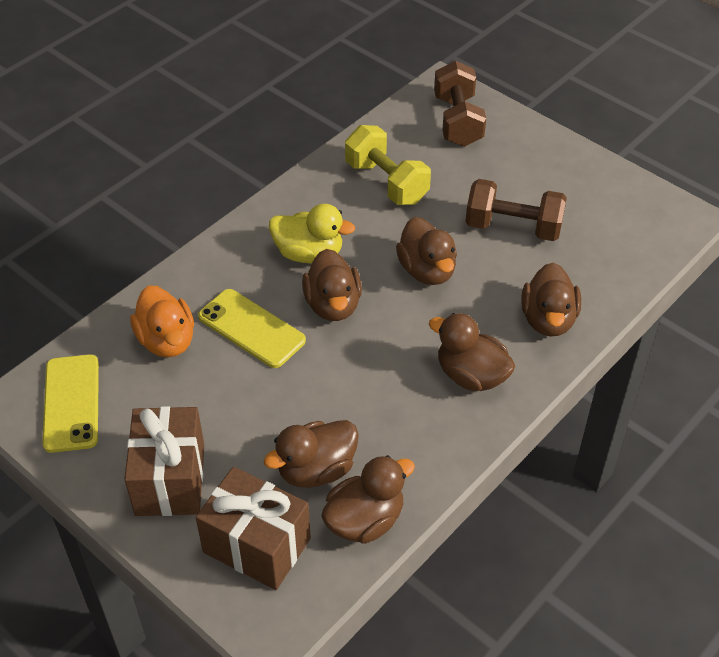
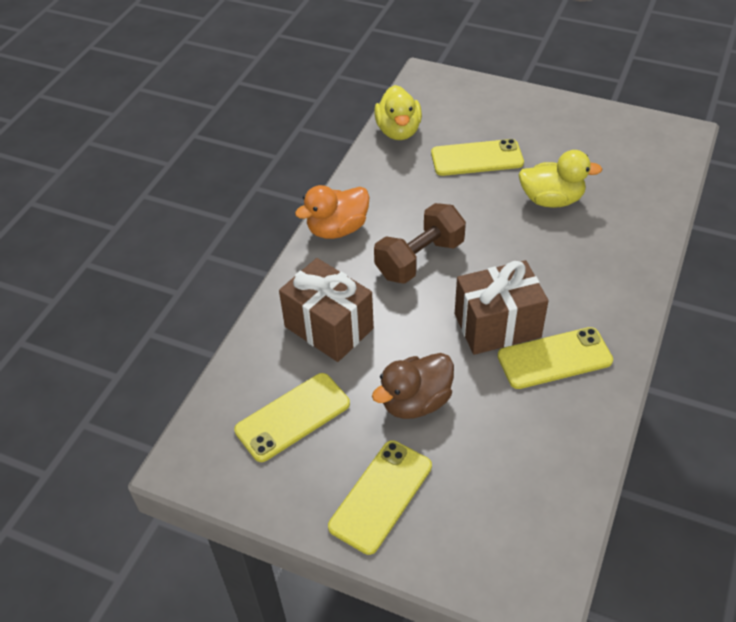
brown duck: [263,420,359,488] [302,249,362,321] [321,455,415,544] [396,217,457,285] [429,313,515,391] [521,263,581,337] = 6 -> [372,353,454,419] = 1
brown dumbbell: [434,61,486,147] [466,179,567,241] = 2 -> [374,203,466,284] = 1
yellow duck: [269,204,355,264] = 1 -> [374,85,422,140] [519,150,602,208] = 2
yellow dumbbell: [345,125,431,205] = 1 -> none = 0
yellow phone: [42,354,99,453] [198,289,306,368] = 2 -> [234,373,350,462] [328,440,432,555] [431,139,524,176] [498,327,613,389] = 4

